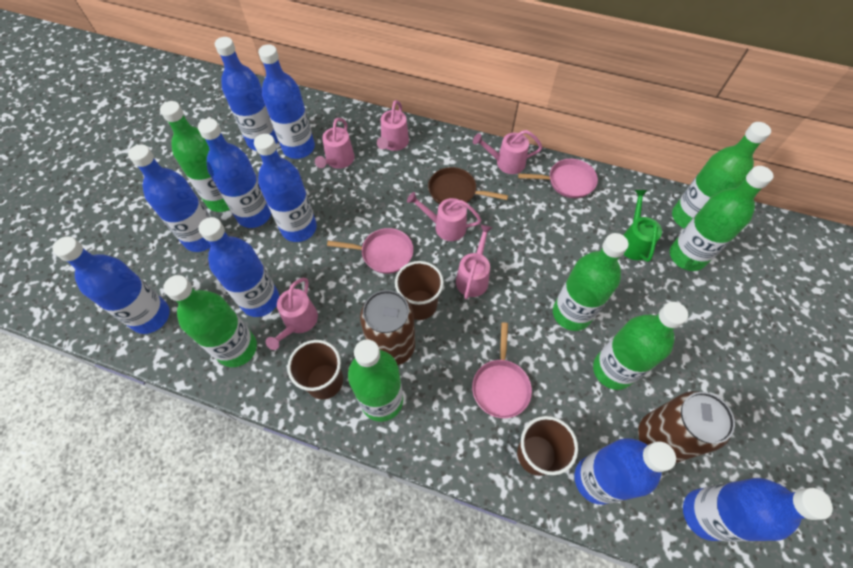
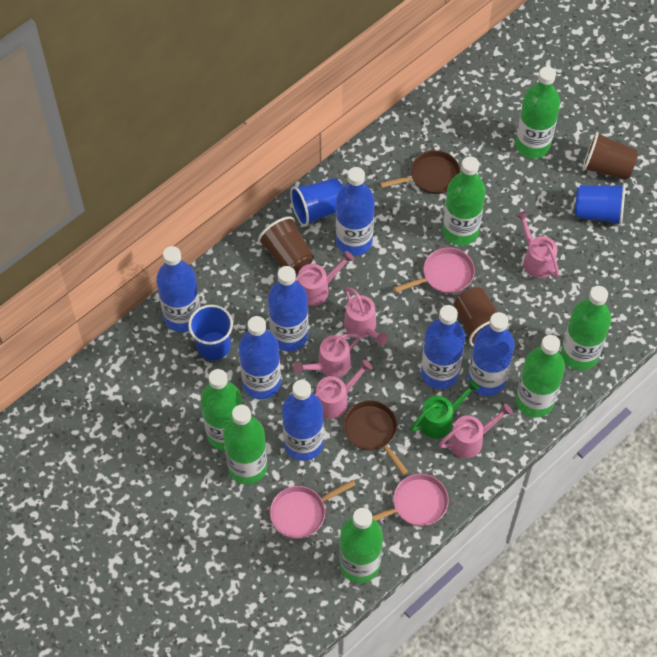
blue bottle: [52,236,170,334] [128,144,211,252] [198,118,271,228] [198,217,279,317] [215,37,278,151] [254,134,317,242] [258,45,315,159] [574,438,676,505] [683,478,833,542] = 9 -> [156,246,200,332] [239,316,281,400] [268,266,308,351] [282,380,324,461] [336,167,375,256] [421,305,465,389] [468,312,515,396] = 7
blue cup: none = 0 -> [188,305,233,360] [290,178,343,227] [575,184,626,226] = 3
brown can: [360,290,415,365] [638,391,735,463] = 2 -> none = 0
brown pan: [428,167,508,204] = 1 -> [343,400,408,475] [380,150,461,194] = 2

